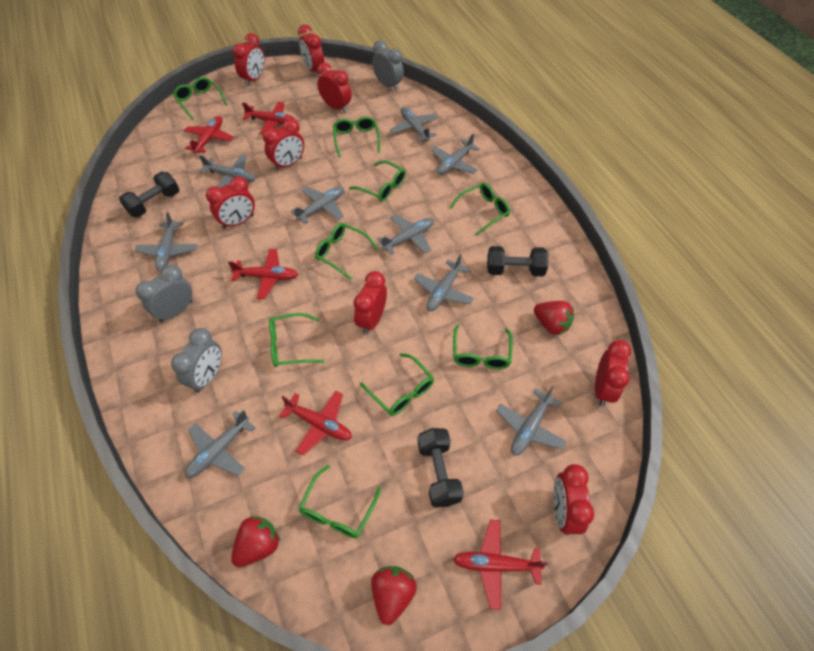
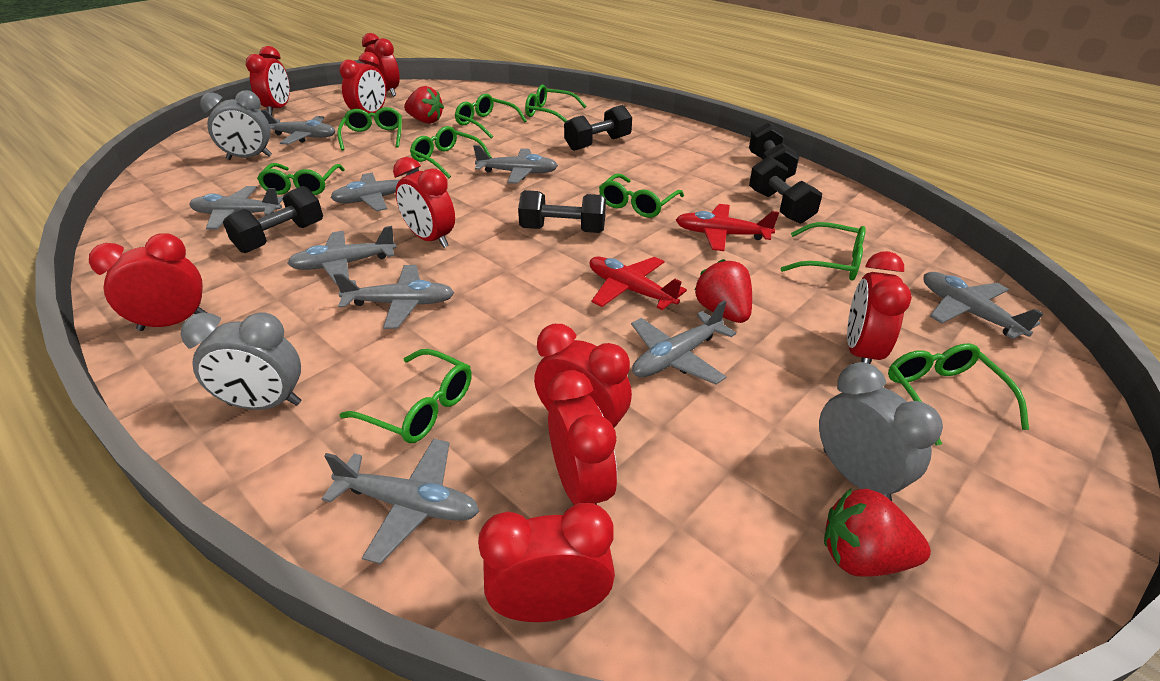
black dumbbell: [119,172,180,217] [418,428,464,507] [487,246,549,276] = 3 -> [223,186,323,253] [518,190,606,233] [564,105,632,151] [749,122,799,179] [749,156,822,224] = 5
red clock: [206,177,255,229] [233,33,265,86] [263,118,304,171] [298,24,324,76] [317,62,352,113] [354,271,387,334] [553,464,594,535] [595,340,631,406] = 8 -> [89,233,207,331] [246,46,290,115] [339,52,386,114] [362,33,400,97] [393,157,455,248] [478,503,615,622] [534,324,632,428] [548,370,617,505] [847,251,912,364] = 9
red plane: [184,116,234,153] [228,249,298,299] [242,102,295,134] [279,391,352,456] [453,520,548,610] = 5 -> [589,257,687,310] [676,204,779,251] = 2

